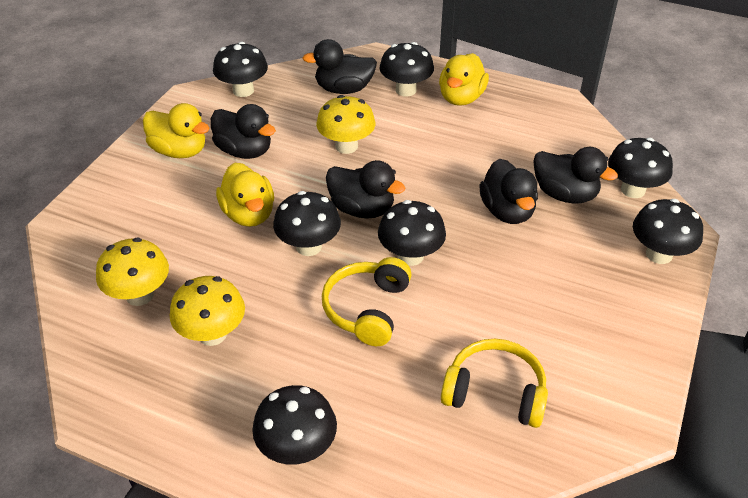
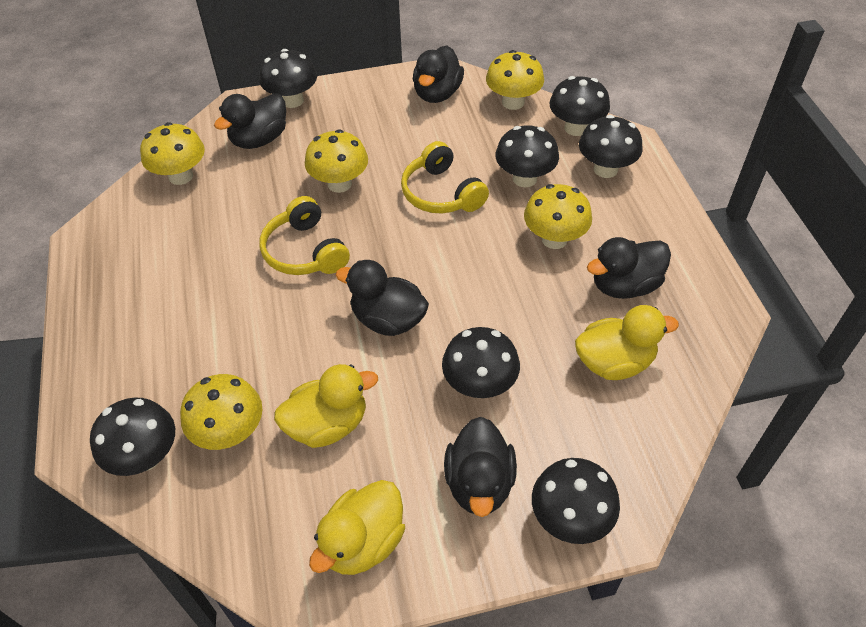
yellow mushroom: [96,238,169,306] [170,276,245,346] [316,95,376,154] = 3 -> [140,122,205,185] [180,374,262,450] [305,129,368,193] [486,50,544,110] [524,184,592,249] = 5

